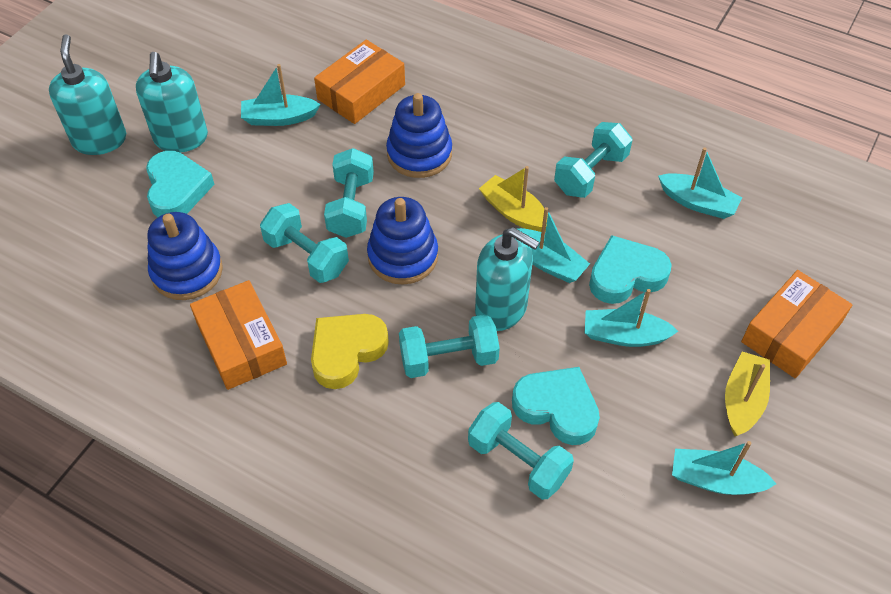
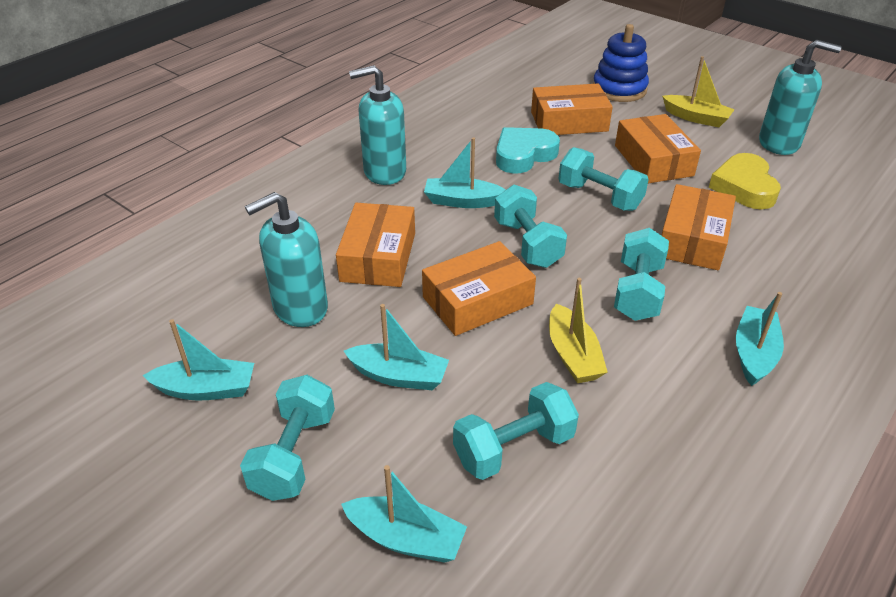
blue stacking toy: [147,212,223,300] [367,197,438,285] [386,93,452,178] = 3 -> [593,24,649,102] = 1
orange box: [190,280,287,390] [314,40,405,124] [741,270,852,378] = 3 -> [336,203,415,287] [422,241,536,336] [531,83,613,135] [615,114,701,183] [661,184,736,270] = 5
turquoise heart: [146,151,215,218] [512,367,600,445] [589,235,672,304] = 3 -> [496,127,560,173] = 1

